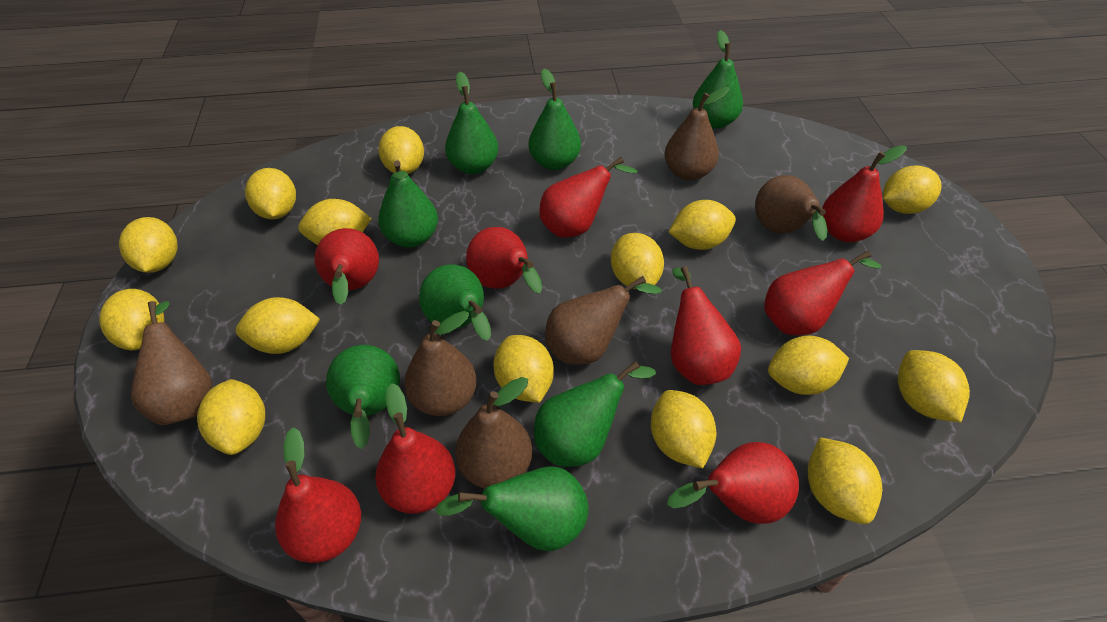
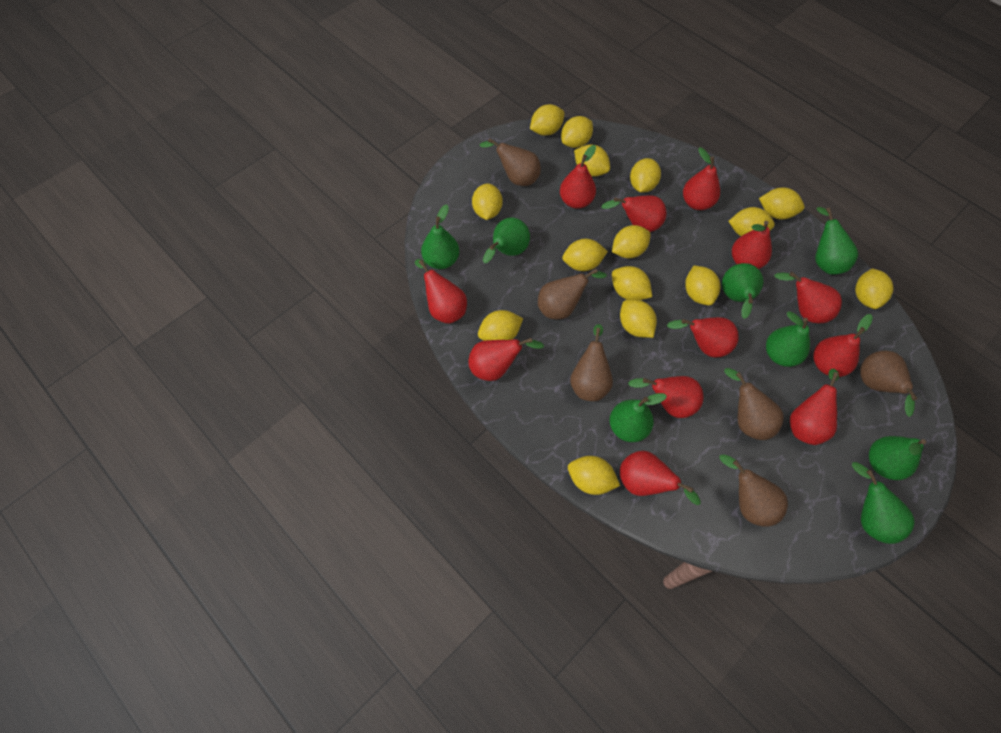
red pear: [275,427,361,563] [314,228,379,305] [375,383,455,514] [466,227,542,294] [539,157,637,238] [667,442,799,524] [671,266,741,385] [764,251,881,335] [822,145,907,242] = 9 -> [415,259,467,324] [469,338,544,381] [560,145,596,209] [601,195,666,232] [620,451,700,505] [628,376,704,418] [667,317,739,357] [683,148,720,210] [732,221,772,269] [774,272,842,323] [790,369,839,445] [813,314,873,377] = 12

